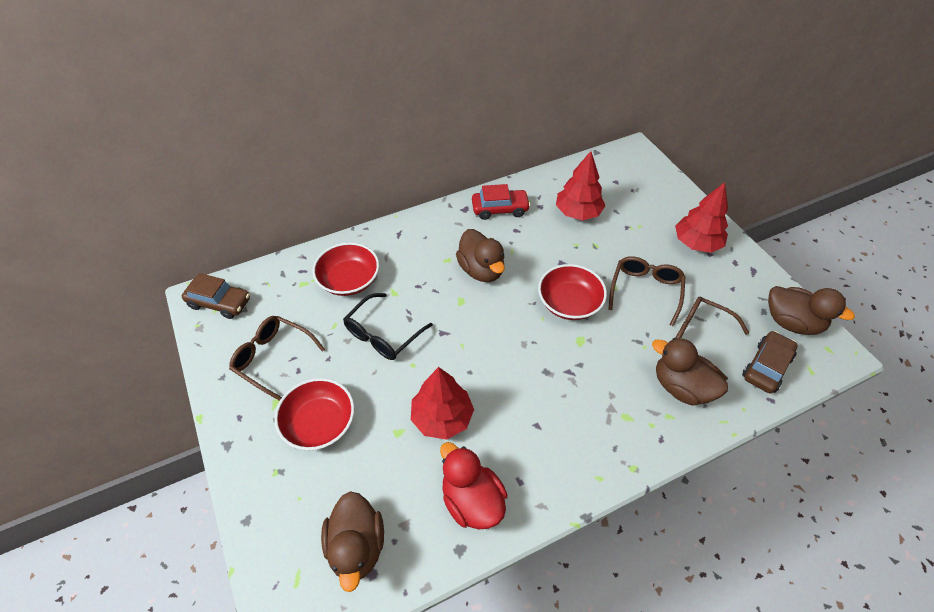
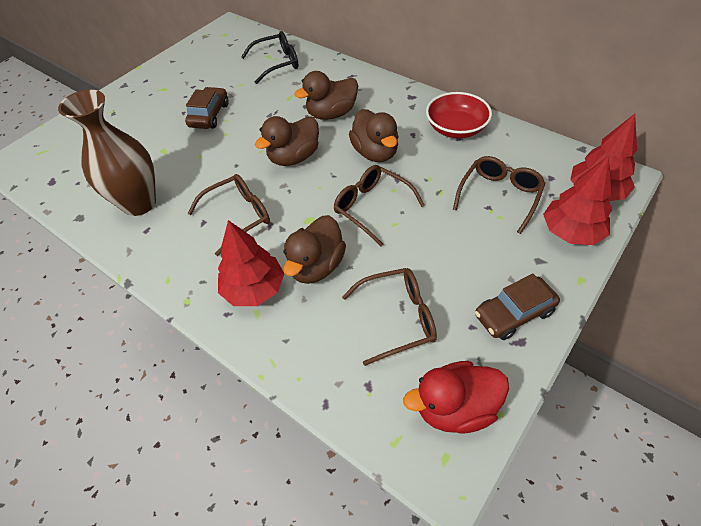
brown glasses: [229,316,325,401] [608,256,686,326] [676,297,749,380] = 3 -> [188,174,270,256] [333,165,425,246] [342,268,437,366] [453,156,546,234] = 4
brown vase: none = 0 -> [58,90,156,216] = 1
red bowl: [274,378,355,451] [312,242,379,296] [538,264,607,320] = 3 -> [426,92,492,138] = 1
red car: [472,184,531,220] = 1 -> none = 0

